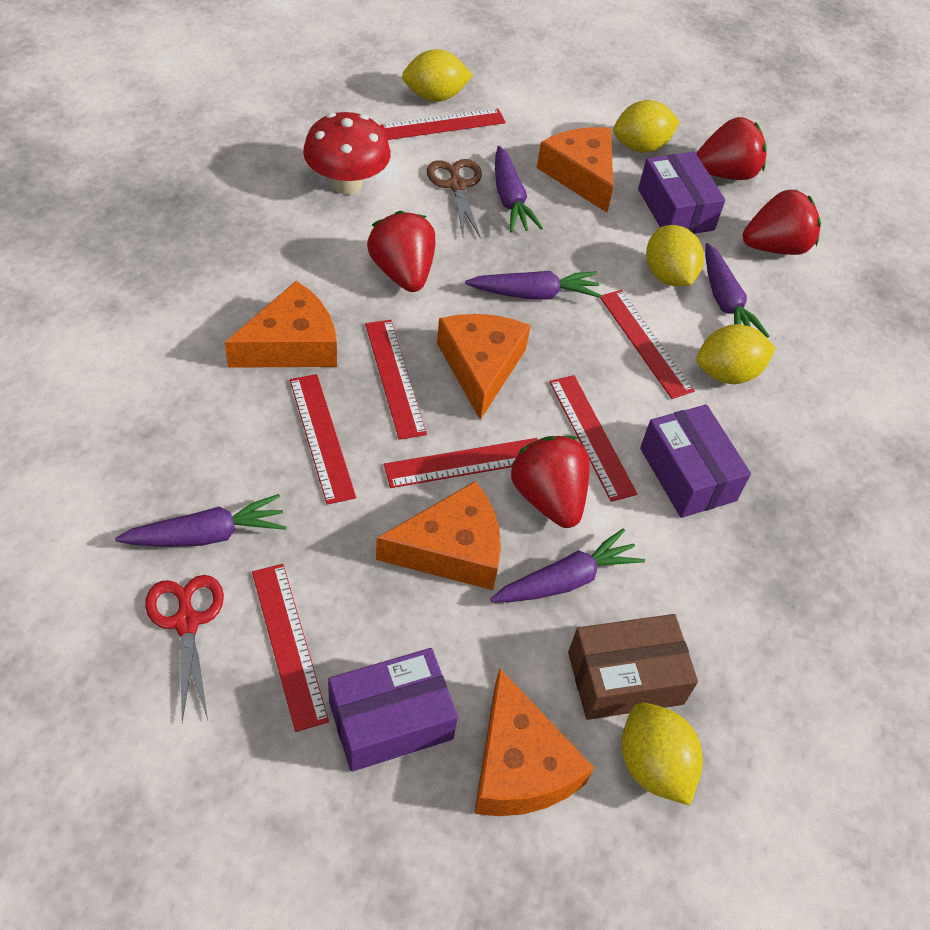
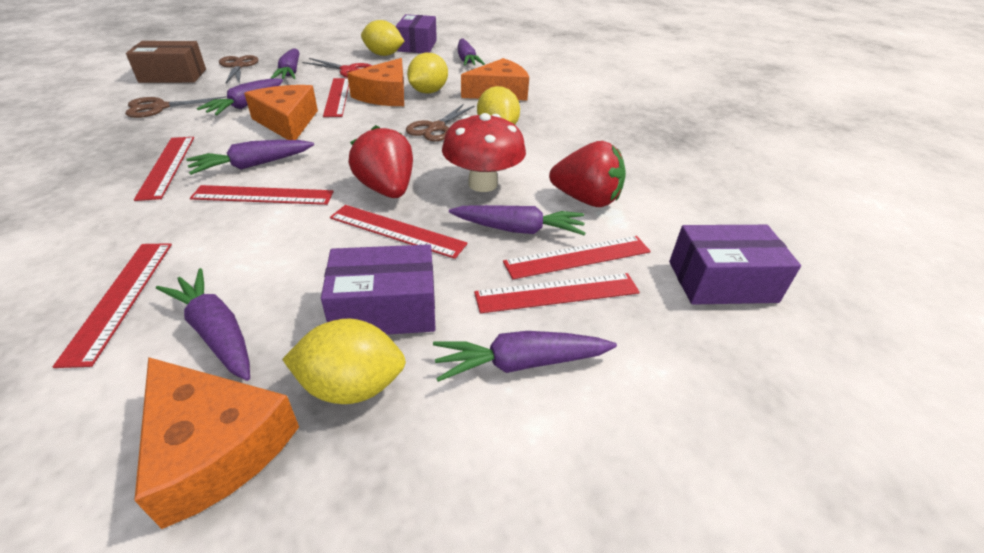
brown scissors: [427,159,482,239] = 1 -> [125,96,227,118] [219,55,258,83] [406,104,474,141] = 3
orange cheese: [225,281,337,368] [376,481,501,590] [437,314,531,420] [474,668,594,816] [536,127,613,213] = 5 -> [134,357,299,529] [244,85,318,140] [347,58,404,106] [461,58,529,101] = 4
purple carrot: [115,494,287,547] [465,271,602,300] [490,528,645,602] [495,146,543,232] [705,243,770,338] = 5 -> [156,268,250,381] [186,140,314,175] [197,78,283,115] [270,48,300,79] [433,331,617,382] [449,205,585,235] [458,38,485,66] = 7
red strawberry: [367,211,435,292] [511,436,590,528] [696,117,767,180] [743,190,821,255] = 4 -> [348,125,413,198] [549,141,626,207] = 2
yellow lemon: [402,49,473,102] [613,100,680,152] [622,702,703,805] [646,225,704,286] [696,324,776,384] = 5 -> [282,319,406,404] [361,20,404,56] [407,53,448,94] [477,86,520,125] = 4

